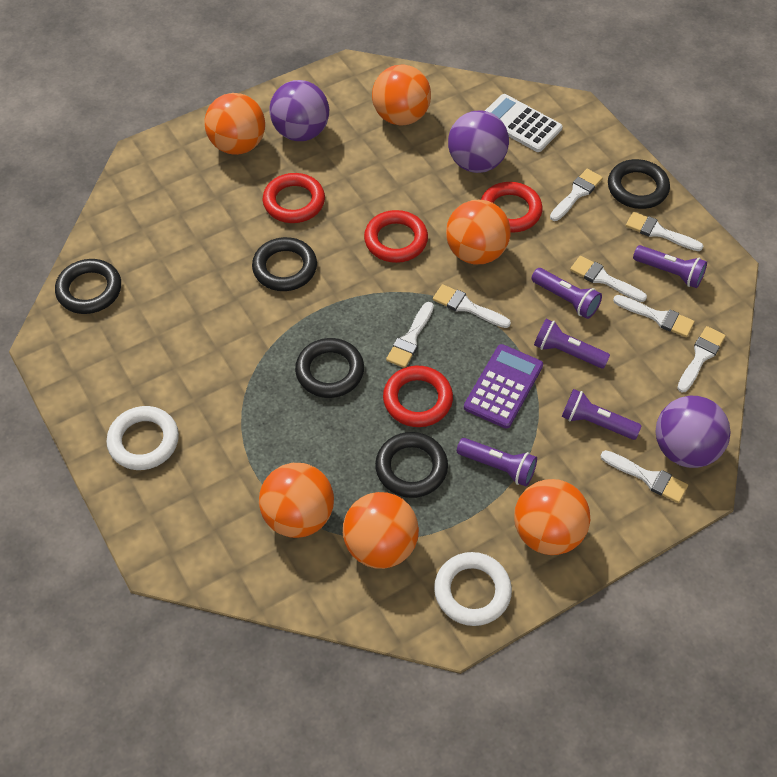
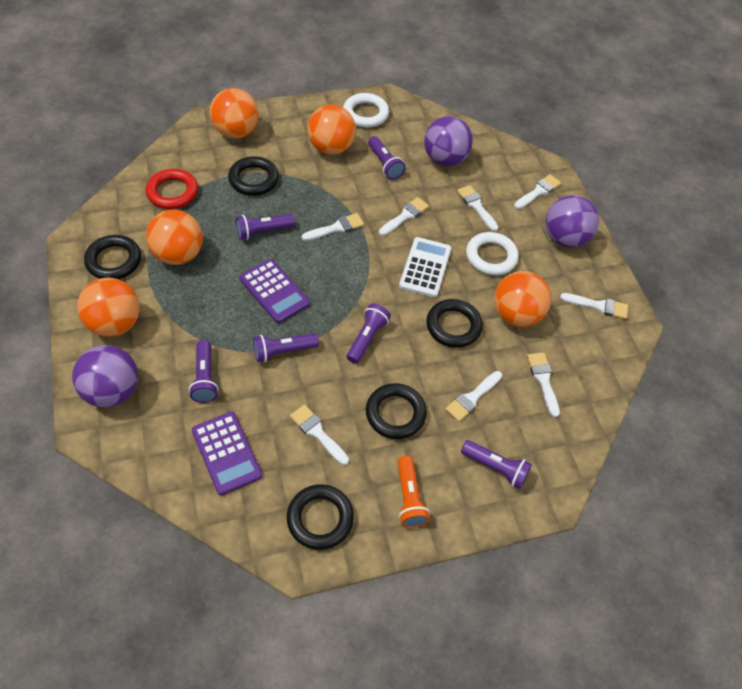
orange ball: [204,93,265,155] [259,463,334,538] [343,492,419,569] [372,64,431,126] [446,200,511,264] [514,479,590,555] = 6 -> [77,278,140,337] [146,210,203,265] [210,88,259,138] [307,104,356,155] [494,271,551,327] = 5
orange flashlight: none = 0 -> [397,456,430,528] = 1
purple calculator: [464,344,543,429] = 1 -> [191,412,262,496] [239,259,310,323] = 2
purple flashlight: [457,438,537,486] [531,268,602,319] [534,319,610,369] [562,389,641,440] [633,245,707,288] = 5 -> [189,340,218,403] [236,214,295,240] [253,333,319,362] [347,304,391,364] [368,136,406,180] [461,440,532,489] = 6
red ring: [263,173,325,223] [364,210,428,263] [383,366,453,427] [481,182,542,233] = 4 -> [146,169,198,209] = 1

